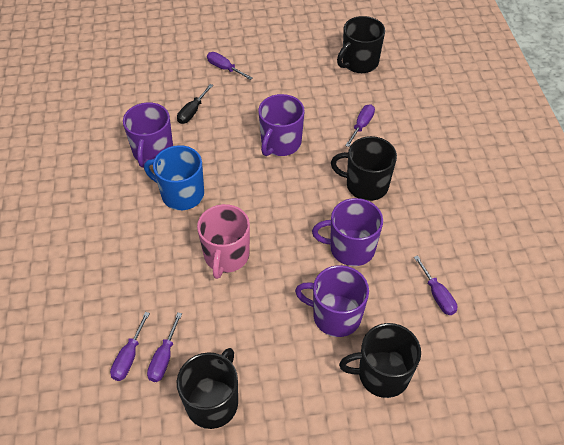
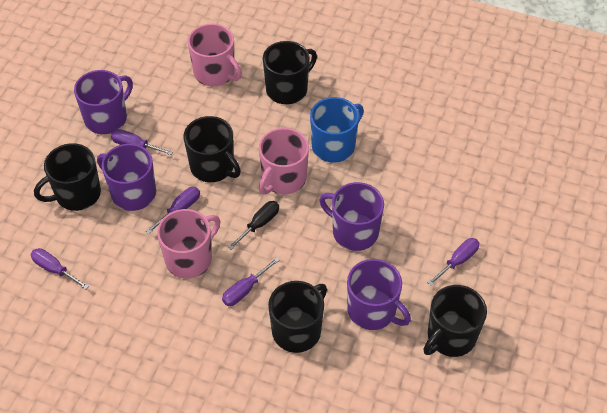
black mug: [177,348,238,429] [331,136,397,201] [337,16,385,73] [339,323,421,398] = 4 -> [34,143,101,211] [184,116,241,182] [263,41,317,104] [268,281,327,353] [423,285,487,357] = 5
pink mug: [197,204,250,279] = 1 -> [157,209,220,279] [188,24,242,86] [259,128,309,195] = 3

